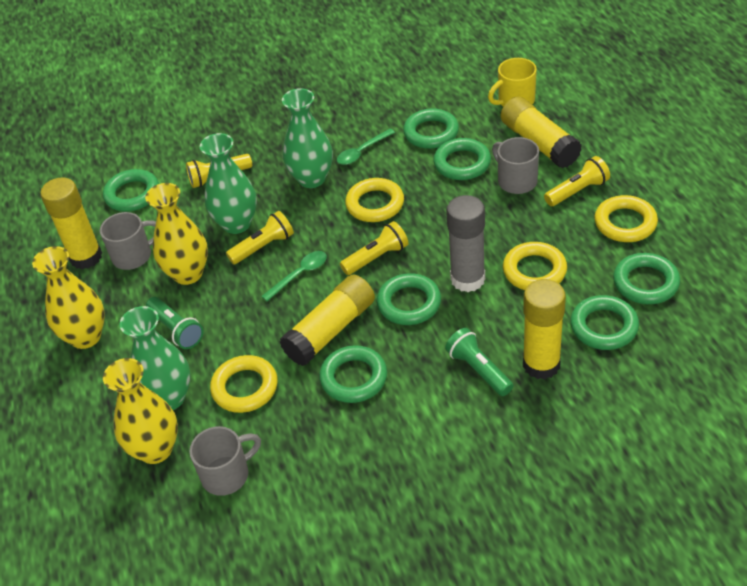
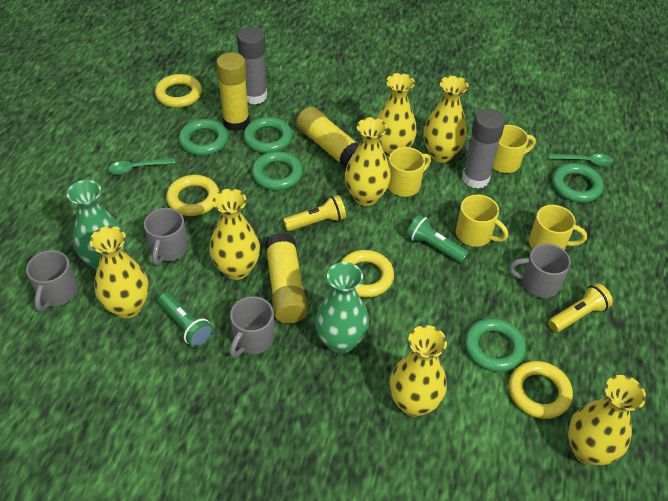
green ring: [103,169,159,212] [319,345,387,403] [377,273,441,325] [403,108,459,149] [433,138,491,180] [570,295,639,350] [613,253,680,304] = 7 -> [179,119,228,156] [243,117,292,153] [251,151,303,190] [465,318,526,372] [552,163,604,203] = 5
green vase: [120,306,191,410] [200,133,257,234] [282,88,333,188] = 3 -> [67,180,125,270] [315,262,369,354] = 2
grey glue stick: [446,195,485,292] = 1 -> [237,27,267,104] [462,108,505,189] = 2
grey mug: [100,212,156,270] [189,426,261,496] [492,137,539,194] = 3 -> [26,250,78,312] [144,208,188,265] [229,296,274,358] [509,243,571,298] = 4
yellow flashlight: [186,154,252,188] [226,211,294,265] [340,221,409,275] [544,156,610,206] = 4 -> [283,195,346,231] [548,283,613,332] = 2
yellow glue stick: [41,177,102,269] [280,275,375,366] [501,97,582,168] [523,279,566,380] = 4 -> [216,52,249,131] [265,232,308,323] [296,107,359,169] = 3
yellow mug: [488,58,537,107] = 1 -> [388,147,431,197] [456,195,508,247] [492,125,536,173] [529,205,587,250] = 4
yellow vase: [32,246,105,349] [103,358,178,464] [145,183,208,285] = 3 -> [90,226,149,319] [209,189,260,280] [345,117,391,206] [377,73,417,159] [389,325,447,417] [423,76,469,163] [568,375,646,465] = 7

